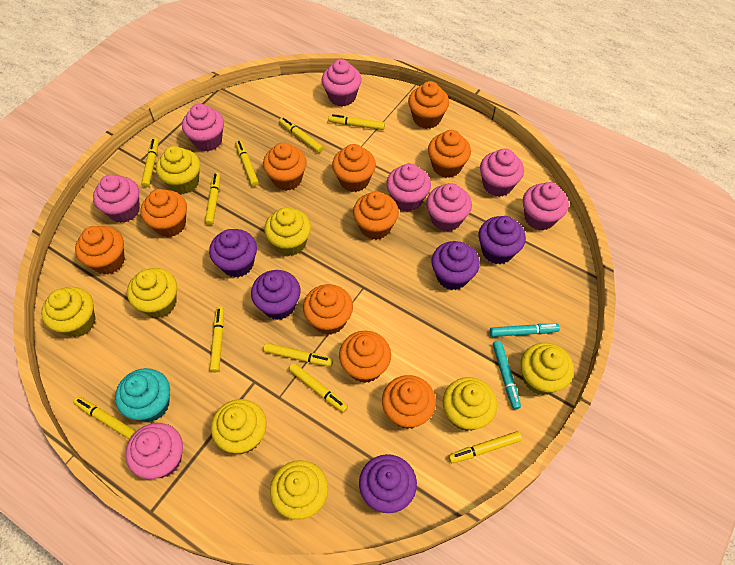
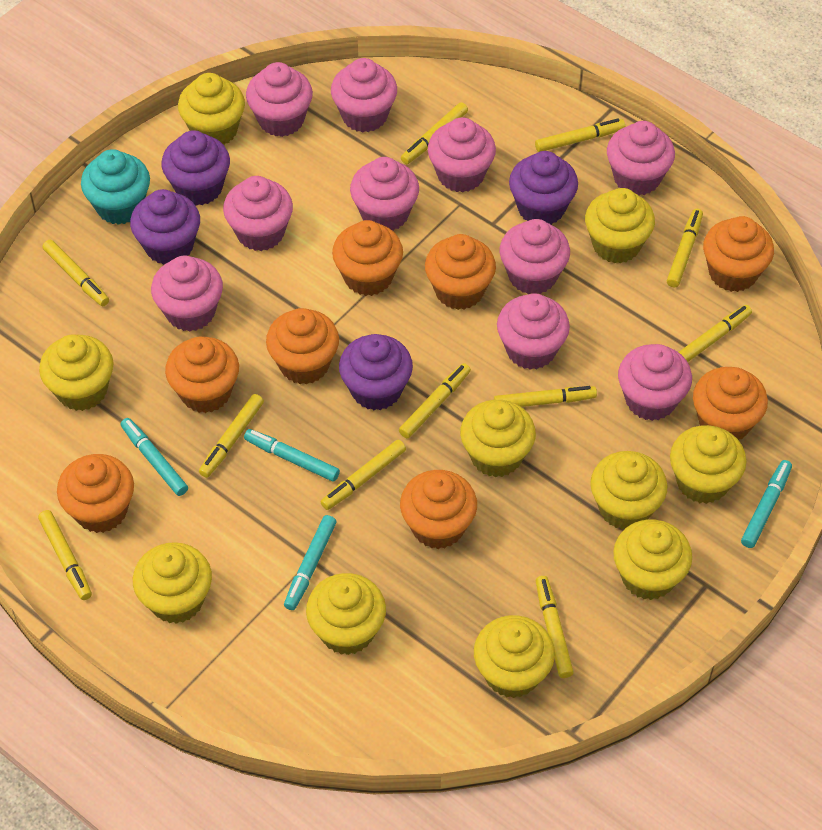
orange cupcake: [75,226,125,274] [140,189,187,237] [263,142,307,191] [303,284,353,335] [332,144,376,192] [339,331,391,383] [353,191,399,240] [382,375,436,429] [408,81,449,129] [428,130,471,178] = 10 -> [57,454,134,533] [165,337,239,413] [266,308,339,385] [332,220,403,296] [400,470,477,549] [425,234,496,310] [693,367,768,440] [703,216,774,292] = 8
pink cupcake: [93,174,140,223] [125,423,183,479] [182,104,224,151] [322,59,362,107] [386,163,431,212] [426,183,472,232] [480,149,524,197] [523,182,569,230] = 8 -> [151,255,223,332] [223,176,293,251] [246,62,313,137] [331,58,397,133] [350,157,419,231] [428,117,496,192] [497,293,570,370] [500,219,570,294] [607,121,675,195] [618,344,692,421] = 10
purple cupcake: [209,229,257,278] [251,270,300,320] [359,454,417,513] [431,241,480,290] [479,216,526,264] = 5 -> [130,189,200,265] [161,130,230,206] [339,334,413,410] [509,151,578,225] = 4
turquoise marker: [490,324,560,337] [493,341,521,410] = 2 -> [120,418,188,496] [244,429,340,482] [284,515,336,610] [741,460,792,548] = 4
yellow cupcake: [41,287,95,337] [127,268,177,318] [156,146,200,194] [211,399,266,454] [264,208,311,256] [270,460,328,520] [443,377,497,431] [521,343,574,395] = 8 -> [39,334,114,411] [133,542,212,624] [178,73,245,145] [306,573,386,655] [460,400,536,478] [474,615,555,698] [585,188,655,264] [590,451,668,530] [613,519,692,600] [670,425,746,504] = 10
yellow marker: [74,397,136,440] [141,138,159,187] [205,173,220,225] [210,307,224,372] [235,140,259,186] [263,343,333,367] [279,118,323,153] [289,363,348,413] [328,114,385,130] [448,431,522,463] = 10 -> [38,510,92,600] [43,240,109,306] [199,394,264,478] [321,439,406,510] [399,363,471,438] [401,102,468,164] [494,386,597,407] [535,118,625,152] [536,576,574,678] [667,209,703,288] [679,305,752,362] = 11

